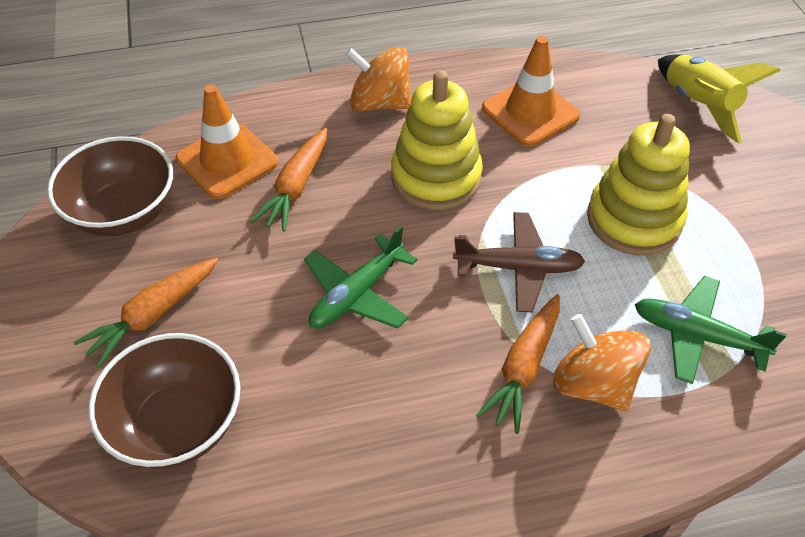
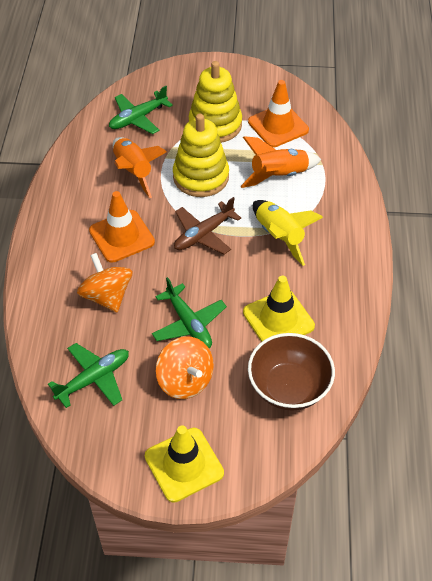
brown bowl: [47,136,173,237] [88,333,240,469] = 2 -> [248,333,335,410] = 1
green plane: [304,226,417,329] [635,276,787,384] = 2 -> [48,343,129,408] [109,86,173,134] [152,277,227,348] = 3
orange carrot: [73,258,218,368] [250,128,327,232] [476,294,560,434] = 3 -> none = 0
orange rocket: none = 0 -> [113,137,167,198] [241,136,322,188] = 2
yellow traffic cone: none = 0 -> [145,425,224,503] [243,276,315,342] = 2

